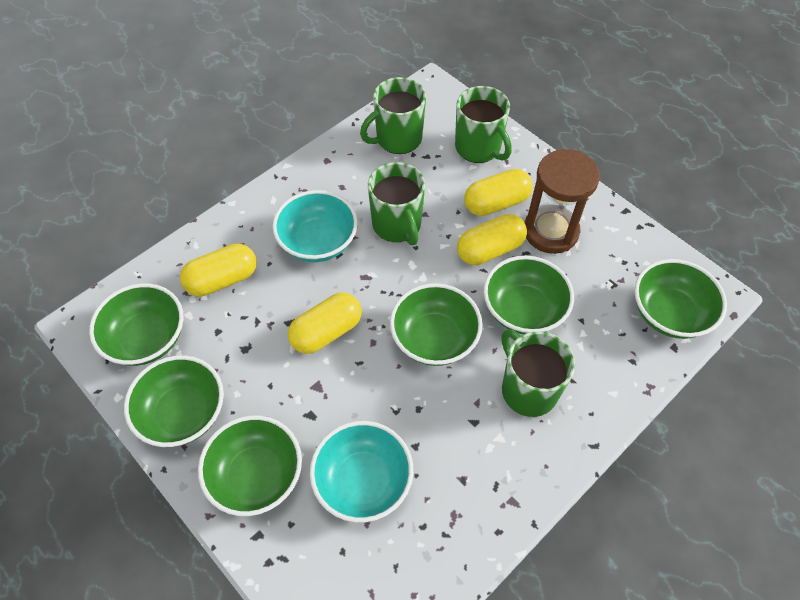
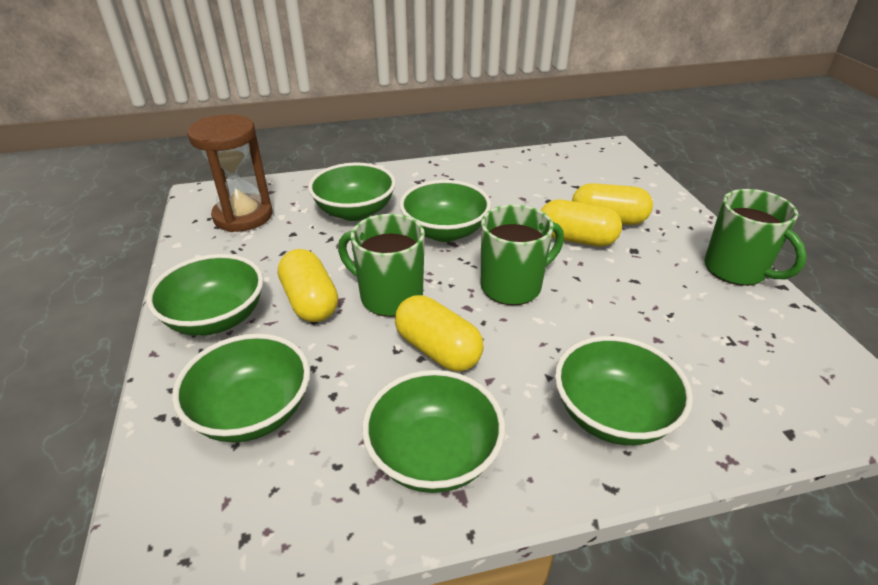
green mug: [360,77,426,154] [368,162,425,245] [455,86,512,163] [502,329,575,417] = 4 -> [338,214,425,317] [481,205,564,305] [704,189,807,286] = 3
turquoise bowl: [272,190,358,262] [310,421,413,523] = 2 -> none = 0

